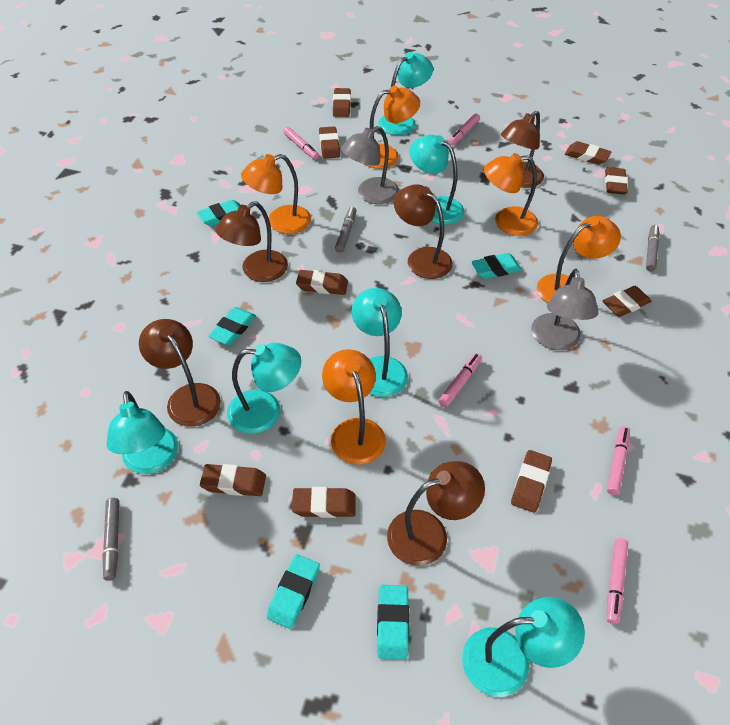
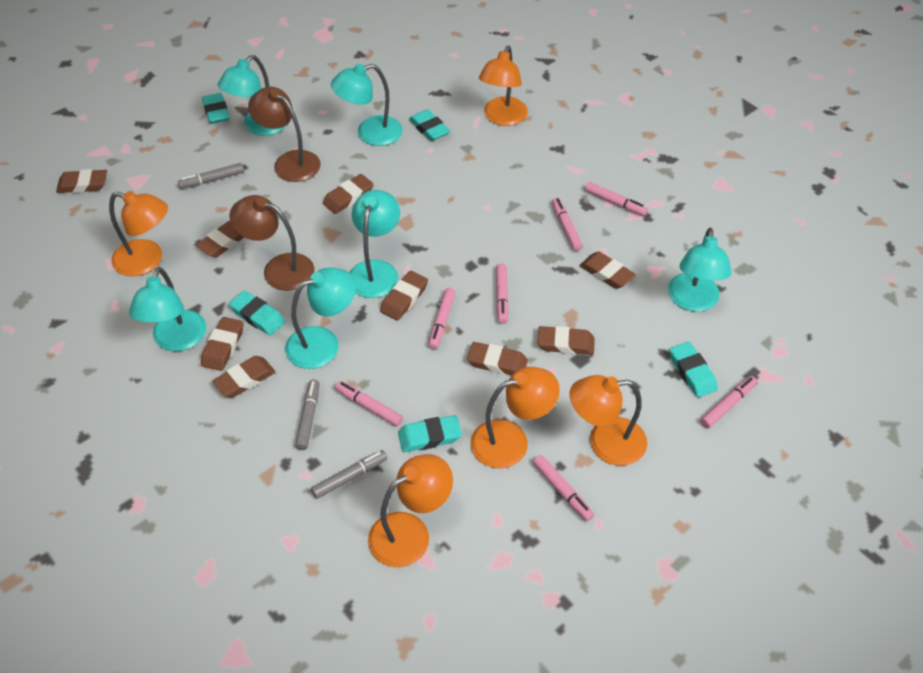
brown lamp: [139,319,221,427] [215,201,288,282] [387,461,485,566] [394,184,453,279] [501,111,544,188] = 5 -> [229,195,314,291] [248,87,321,182] = 2
grey lamp: [341,126,399,204] [531,269,598,350] = 2 -> none = 0
pink marker: [283,127,319,160] [438,353,482,407] [449,114,480,146] [606,538,628,624] [607,426,630,495] = 5 -> [335,381,403,426] [428,288,456,349] [496,263,509,324] [533,455,594,521] [552,198,583,251] [585,182,648,216] [701,376,757,428] = 7

